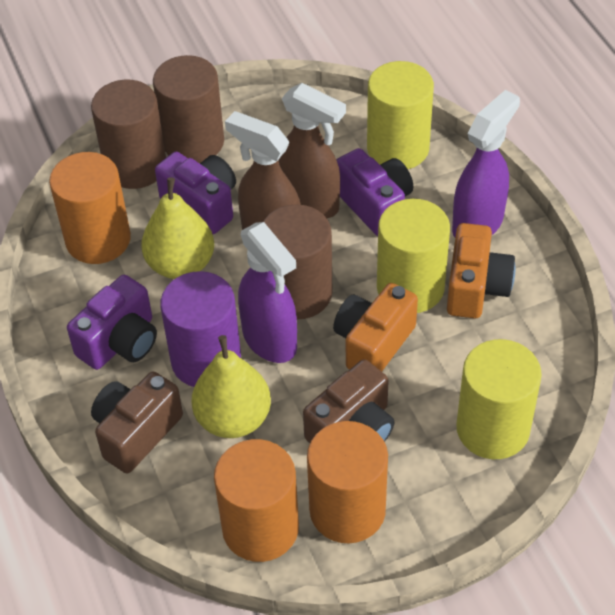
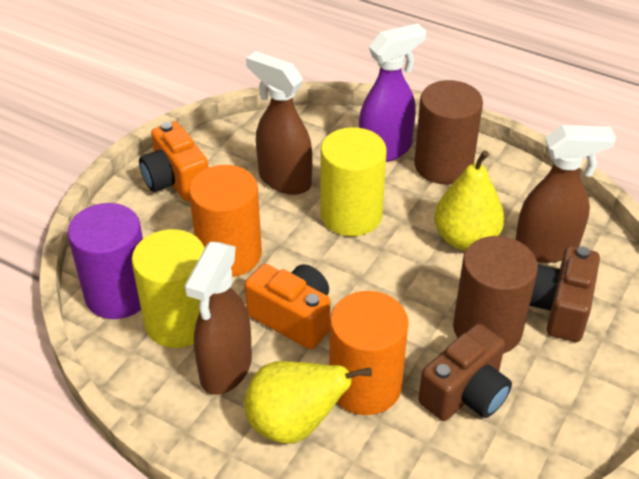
brown cylinder: [91,80,166,189] [153,55,224,163] [263,204,333,319] = 3 -> [414,80,483,184] [453,236,538,354] = 2
brown spray bottle: [225,111,301,230] [279,83,346,218] = 2 -> [184,242,252,395] [246,51,312,195] [515,125,616,263] = 3
orange cylinder: [49,152,131,264] [214,439,299,562] [307,421,388,543] = 3 -> [189,165,262,277] [329,291,409,415] = 2
purple camera: [67,275,157,370] [155,152,236,234] [337,148,413,236] = 3 -> none = 0
purple spray bottle: [238,222,297,363] [452,90,520,237] = 2 -> [359,23,426,162] = 1
yellow cylinder: [367,61,434,169] [377,199,450,313] [456,339,542,459] = 3 -> [132,229,205,348] [321,127,387,236] = 2

